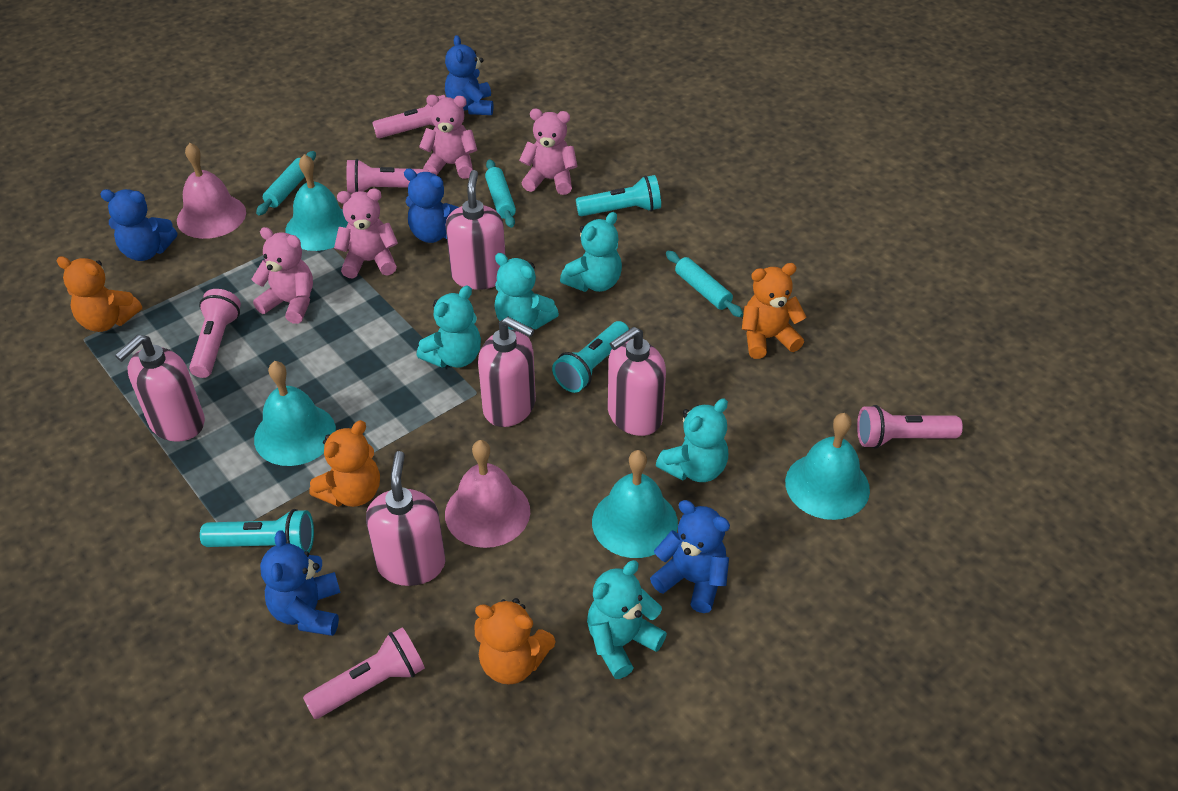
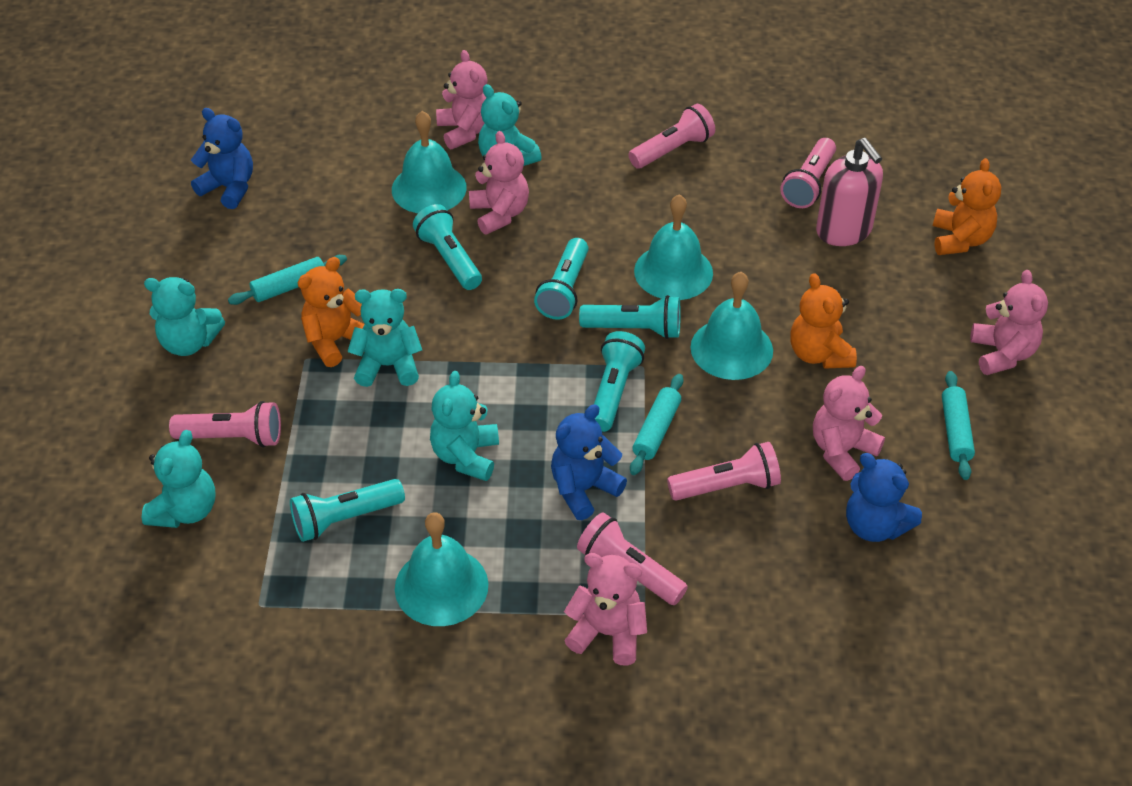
blue teddy bear: [100,189,177,261] [260,530,341,636] [404,168,459,243] [445,35,493,115] [650,500,730,613] = 5 -> [191,108,253,209] [551,404,627,520] [846,453,922,542] = 3
orange teddy bear: [56,256,142,332] [309,420,380,507] [475,598,555,685] [742,263,806,359] = 4 -> [298,257,364,367] [790,273,857,369] [933,158,1001,255] = 3
pink bell: [177,143,246,239] [445,440,530,548] = 2 -> none = 0
pink soap dispenser: [115,334,205,442] [366,451,446,586] [446,170,506,290] [478,317,536,427] [608,327,666,436] = 5 -> [816,138,883,246] = 1
pink teddy bear: [251,227,313,324] [334,189,398,278] [419,95,477,179] [519,109,578,195] = 4 -> [436,50,488,149] [469,131,529,234] [564,553,647,665] [813,366,885,481] [970,270,1048,375] = 5
turquoise flashlight: [200,509,314,552] [552,321,629,393] [576,175,661,216] = 3 -> [290,479,405,542] [413,204,482,290] [534,238,589,320] [579,295,681,339] [594,331,645,432] = 5

